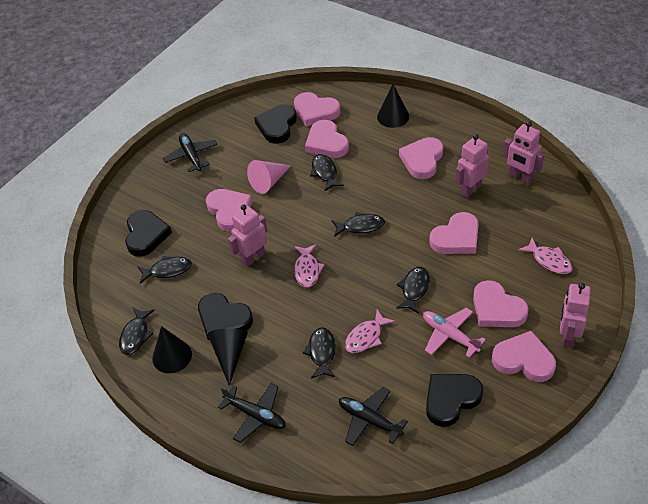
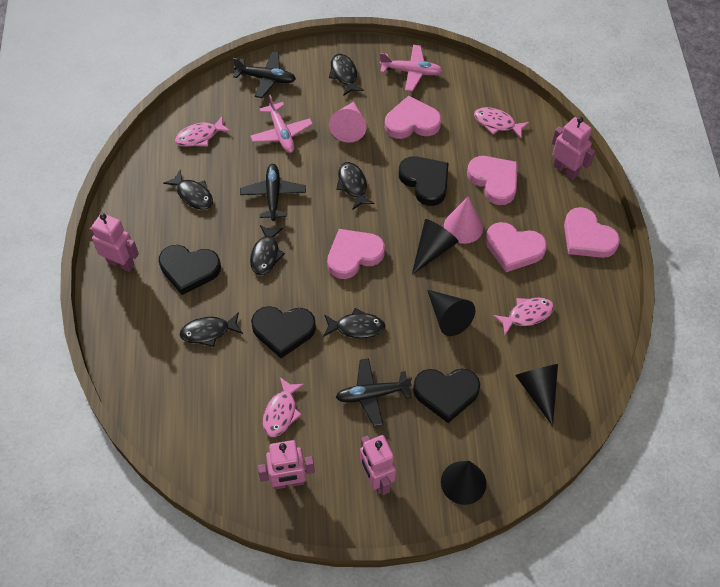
black cone: [152,326,192,373] [208,328,248,386] [377,84,409,128] = 3 -> [412,219,459,275] [427,290,475,336] [441,461,486,505] [515,364,558,426] = 4
pink cone: [247,160,291,194] = 1 -> [329,102,367,143] [444,196,483,244] = 2
pink fish: [294,244,325,287] [345,310,395,353] [519,238,573,274] = 3 -> [175,116,231,147] [263,377,304,437] [474,107,529,139] [493,298,554,335] = 4
pink heart: [206,189,252,231] [294,92,340,127] [305,120,349,158] [399,137,443,179] [429,212,479,254] [473,280,528,327] [492,331,556,382] = 7 -> [327,229,385,279] [385,96,441,139] [467,156,517,205] [486,222,547,272] [564,207,620,258] = 5
pink plane: [423,308,486,358] = 1 -> [250,95,313,153] [379,45,443,91] = 2

